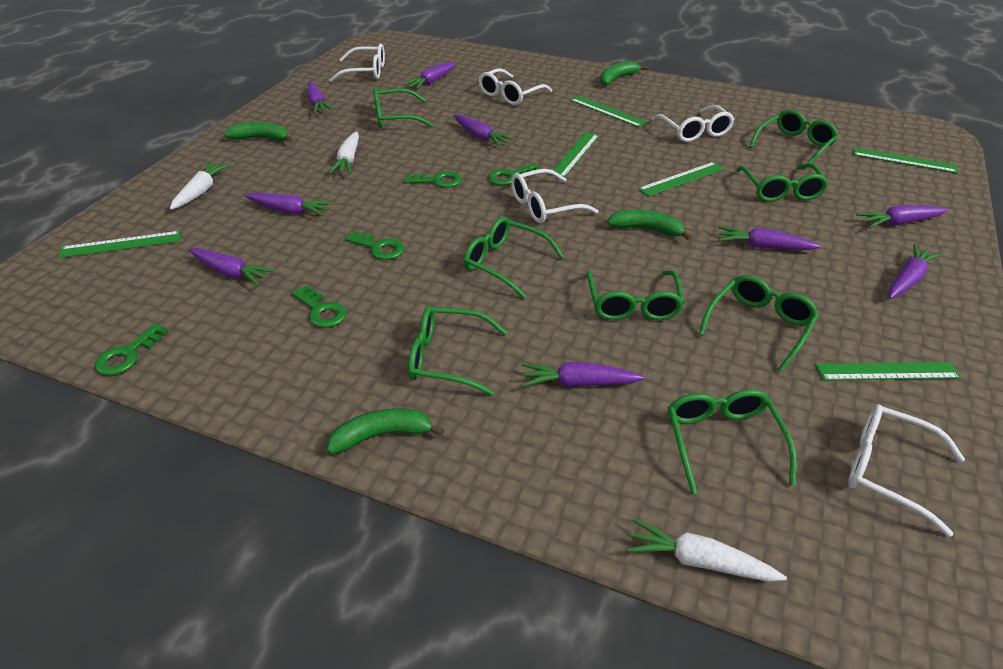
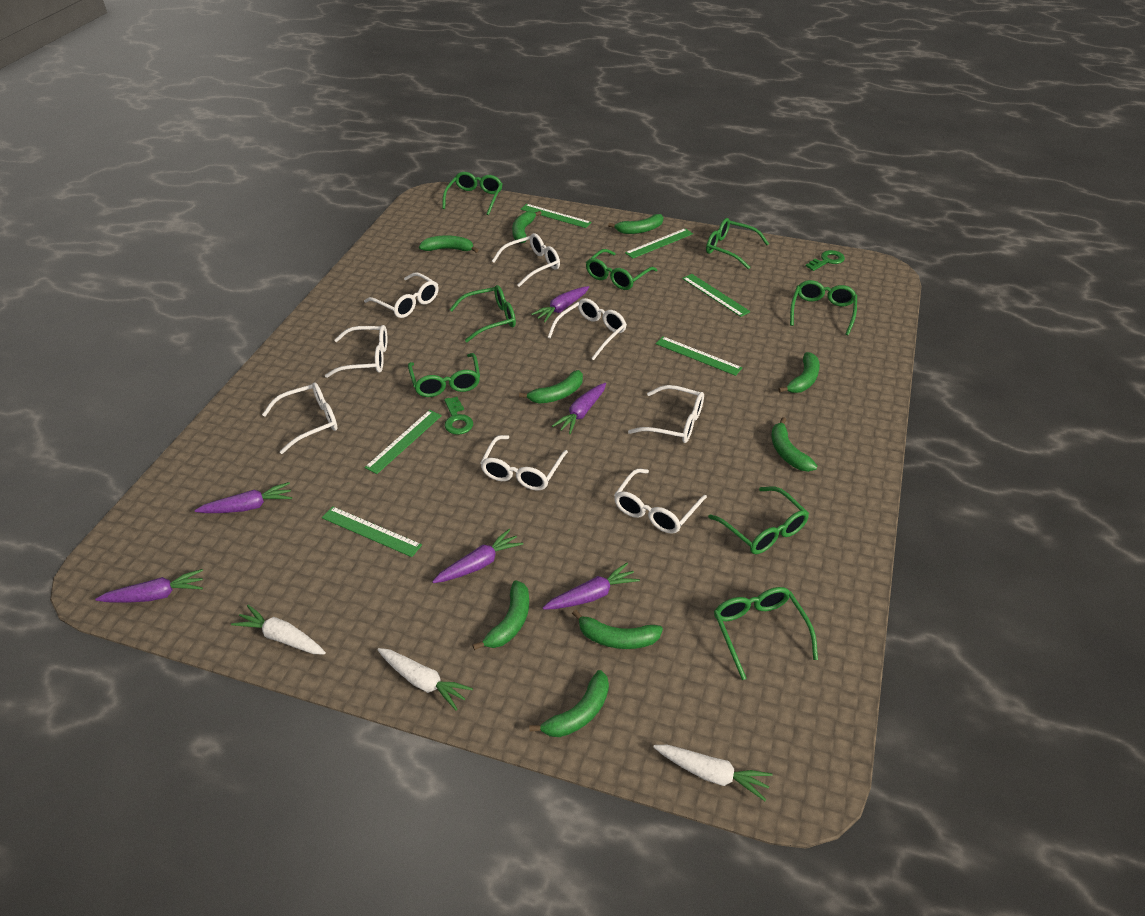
green banana: [224,122,292,142] [327,408,444,454] [600,61,647,86] [607,210,692,240] = 4 -> [419,235,478,253] [473,580,529,650] [512,211,541,243] [519,370,583,404] [529,670,609,737] [572,610,663,649] [608,214,663,234] [771,417,817,472] [778,352,820,393] = 9
green key: [95,323,168,375] [292,285,347,328] [345,231,404,260] [404,171,462,188] [488,163,541,185] = 5 -> [444,397,473,435] [806,250,845,271] = 2
purple carrot: [188,248,276,286] [245,193,333,216] [307,81,333,114] [403,62,456,89] [453,114,514,147] [521,362,645,387] [718,226,821,250] [856,205,948,228] [889,244,941,299] = 9 -> [95,569,203,603] [195,482,292,513] [432,529,523,583] [531,286,589,322] [543,563,640,610] [552,383,606,434] = 6
white glasses: [329,43,385,82] [479,68,552,105] [511,169,599,223] [651,105,734,142] [848,404,965,537] = 5 -> [262,382,337,454] [325,325,387,378] [364,273,439,318] [480,435,568,491] [492,233,560,287] [548,298,627,360] [614,469,707,534] [628,385,704,443] = 8

